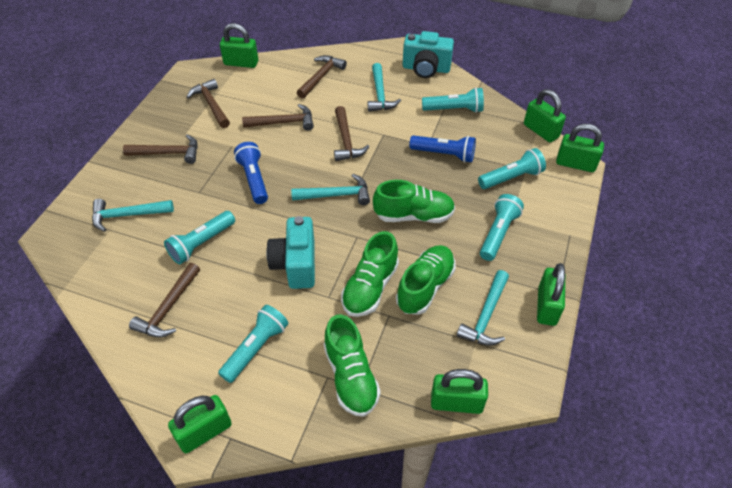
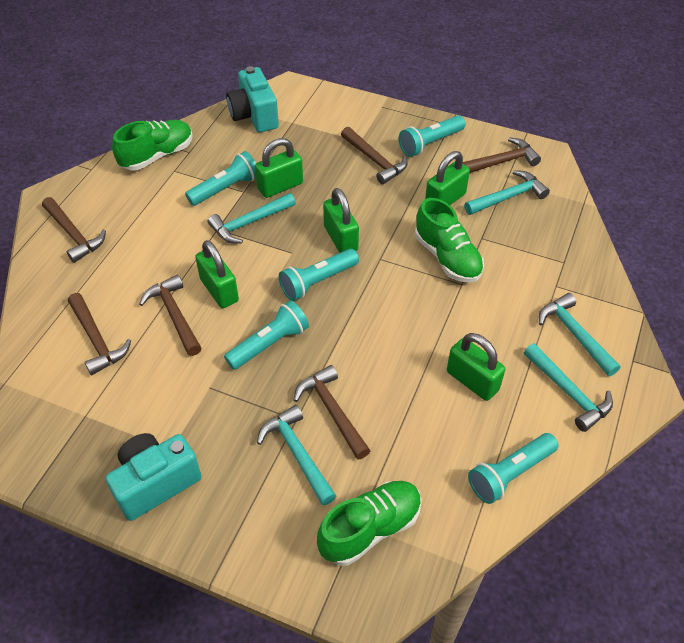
blue flashlight: [234,142,268,204] [409,136,476,163] = 2 -> none = 0
green padlock: [168,395,232,453] [220,23,258,68] [431,369,488,414] [524,89,566,142] [537,263,565,326] [556,124,604,172] = 6 -> [195,240,239,308] [255,138,303,198] [323,188,359,253] [425,151,470,205] [447,333,505,401] = 5
green shoe: [324,314,381,417] [341,231,399,317] [373,180,455,223] [396,245,456,315] = 4 -> [112,120,193,171] [317,481,422,566] [415,198,484,283] = 3
turquoise hammer: [92,199,174,232] [291,174,370,205] [368,63,401,112] [457,270,509,346] = 4 -> [208,193,296,244] [257,405,336,505] [464,170,550,215] [524,343,613,432] [539,293,621,376] = 5

